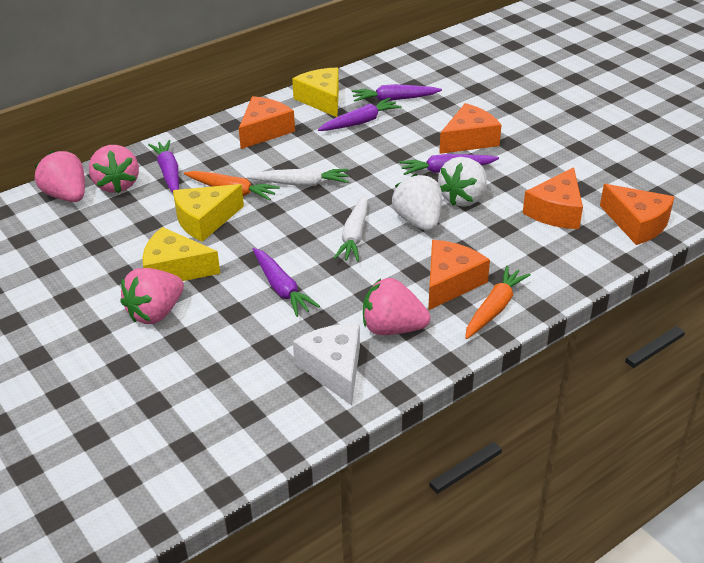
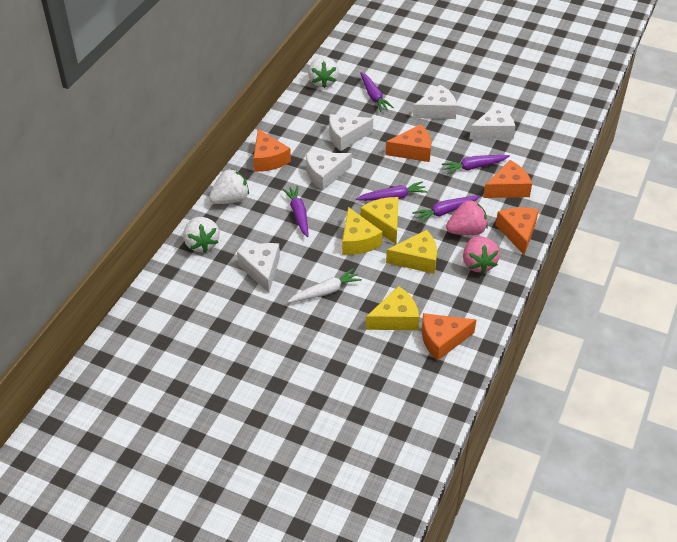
orange carrot: [184,171,280,201] [465,266,531,339] = 2 -> none = 0
pink strawberry: [35,151,85,202] [89,145,139,193] [121,268,184,324] [363,278,430,335] = 4 -> [446,200,488,235] [463,236,500,274] = 2
white carrot: [247,168,349,186] [333,194,368,262] = 2 -> [287,268,362,303] = 1
white cheese: [293,324,360,406] = 1 -> [237,243,280,293] [306,153,352,190] [329,114,373,151] [413,85,457,119] [469,105,516,140] = 5
white strawberry: [392,174,442,231] [438,157,487,207] = 2 -> [183,217,220,253] [209,169,249,204] [308,57,339,88] = 3
yellow cheese: [142,227,220,281] [173,184,244,242] [292,68,339,117] = 3 -> [342,207,383,255] [360,197,399,244] [366,286,419,330] [386,230,437,274] = 4

